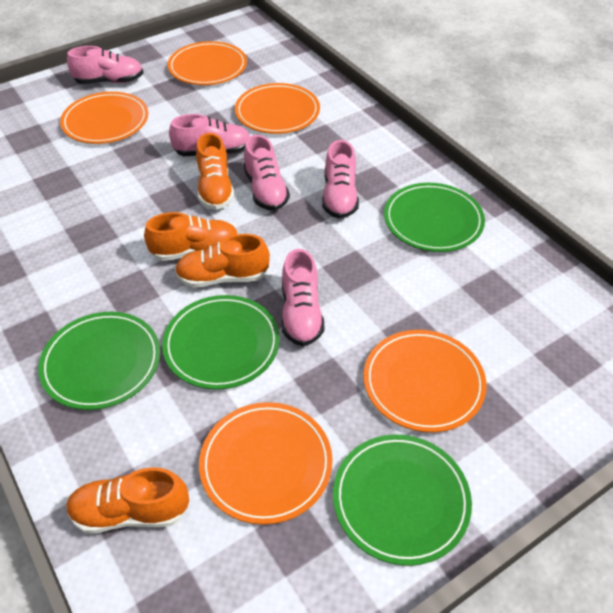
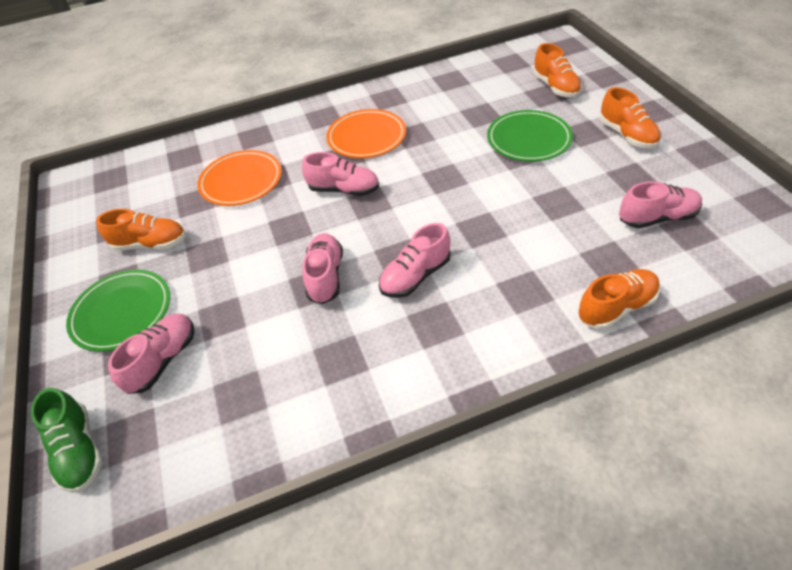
green plate: [38,312,160,410] [162,295,280,389] [333,434,472,566] [384,183,485,252] = 4 -> [66,269,170,352] [487,110,573,162] = 2
green shoe: none = 0 -> [31,388,103,493] = 1
orange plate: [60,92,148,144] [168,41,247,85] [199,402,333,525] [235,83,320,134] [363,330,487,432] = 5 -> [197,150,282,206] [326,109,406,158] = 2

